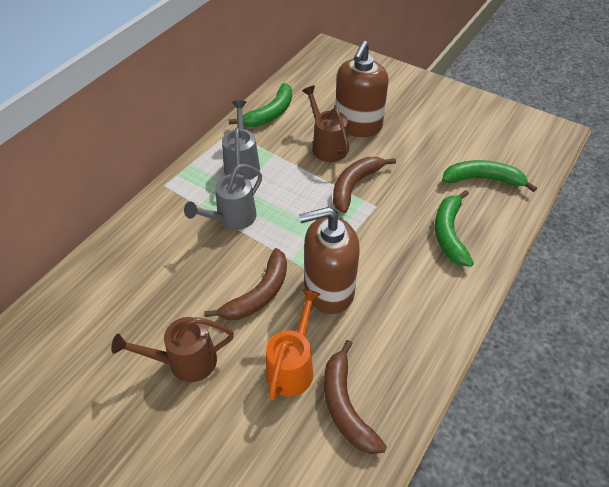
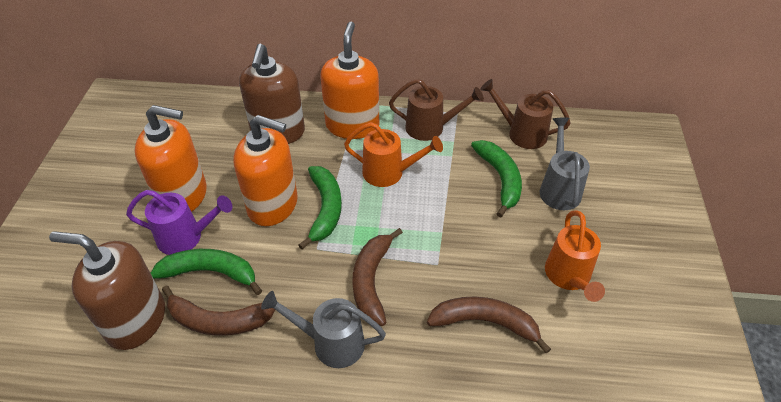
orange soap dispenser: none = 0 -> [135,105,207,212] [233,115,298,226] [320,22,379,139] = 3
orange watering can: [266,289,321,400] = 1 -> [344,122,443,187] [545,210,605,302] = 2
purple watering can: none = 0 -> [126,190,232,255] = 1

